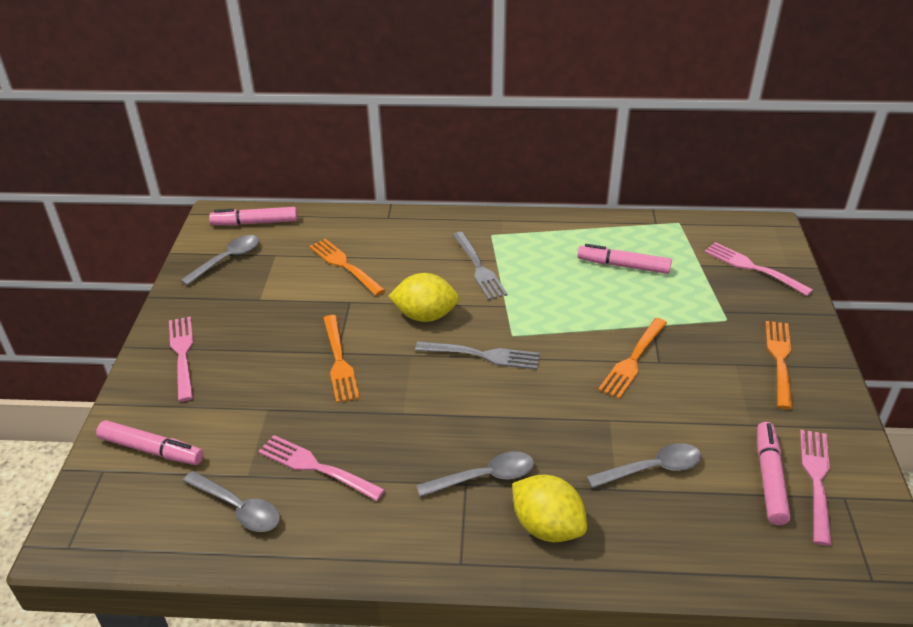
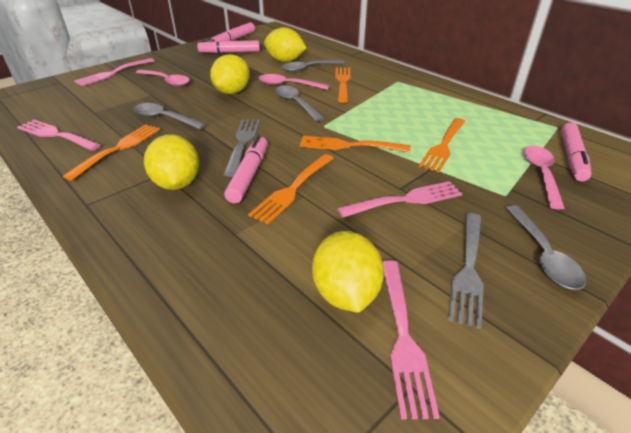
orange fork: [309,239,385,296] [323,315,360,403] [598,318,667,399] [765,321,793,409] = 4 -> [63,124,160,181] [248,154,334,224] [300,136,411,152] [335,67,351,103] [419,118,465,172] = 5
pink spoon: none = 0 -> [136,69,190,86] [259,74,330,90] [524,146,565,209] = 3
yellow lemon: [388,273,459,322] [512,475,587,542] = 2 -> [144,134,199,190] [210,54,250,94] [264,27,306,62] [312,231,384,313] = 4

